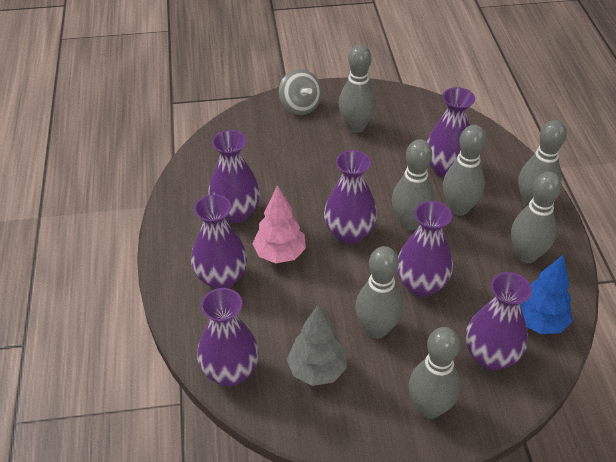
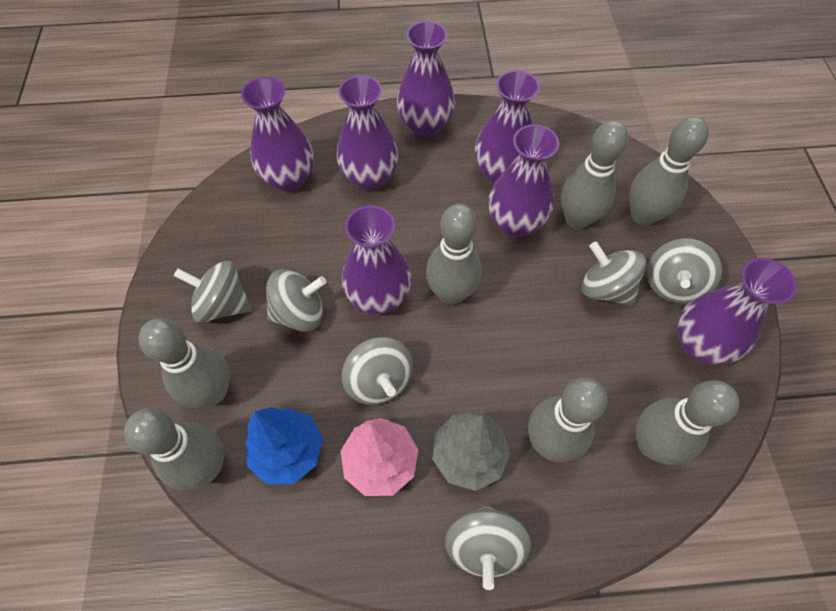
grey spinning top: [279,69,322,115] = 1 -> [174,261,252,323] [266,269,327,332] [342,337,413,405] [445,505,531,590] [582,242,646,306] [647,238,722,304] = 6

